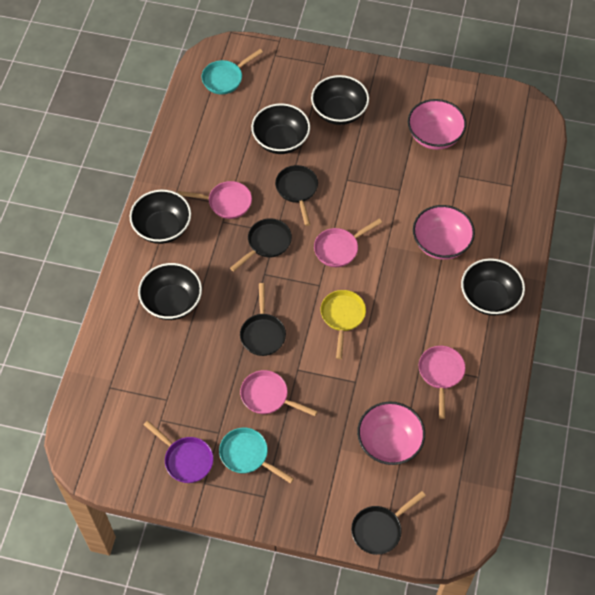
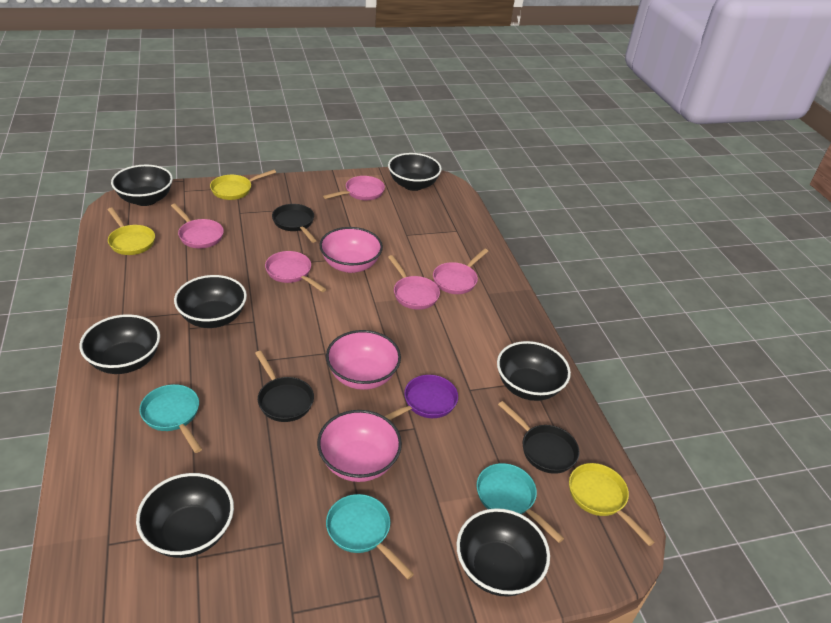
black bowl: [130,190,191,244] [138,263,202,320] [251,103,310,154] [311,75,369,125] [461,258,525,316] = 5 -> [79,314,160,374] [111,165,173,206] [136,473,234,558] [174,275,247,328] [388,153,442,191] [457,508,550,596] [497,341,571,401] = 7
black pan: [230,218,292,272] [240,283,286,356] [275,165,318,226] [351,491,426,555] = 4 -> [255,351,314,422] [272,204,317,243] [498,401,579,474] = 3
pink pan: [178,181,252,219] [240,370,318,416] [314,218,382,267] [419,346,465,419] = 4 -> [171,204,224,248] [265,251,326,292] [323,176,385,200] [388,255,440,310] [433,249,488,294] = 5
turquoise pan: [202,49,263,94] [219,428,294,484] = 2 -> [139,384,202,453] [326,494,414,579] [476,463,564,543] = 3
yellow pan: [321,290,366,359] = 1 -> [108,208,155,255] [210,170,276,200] [569,463,655,546] = 3

